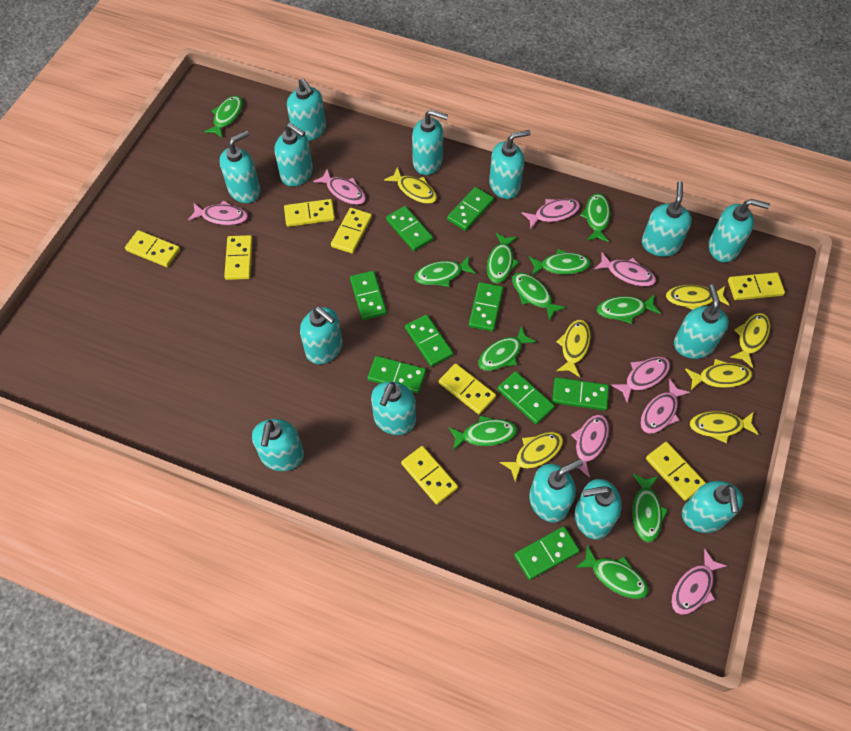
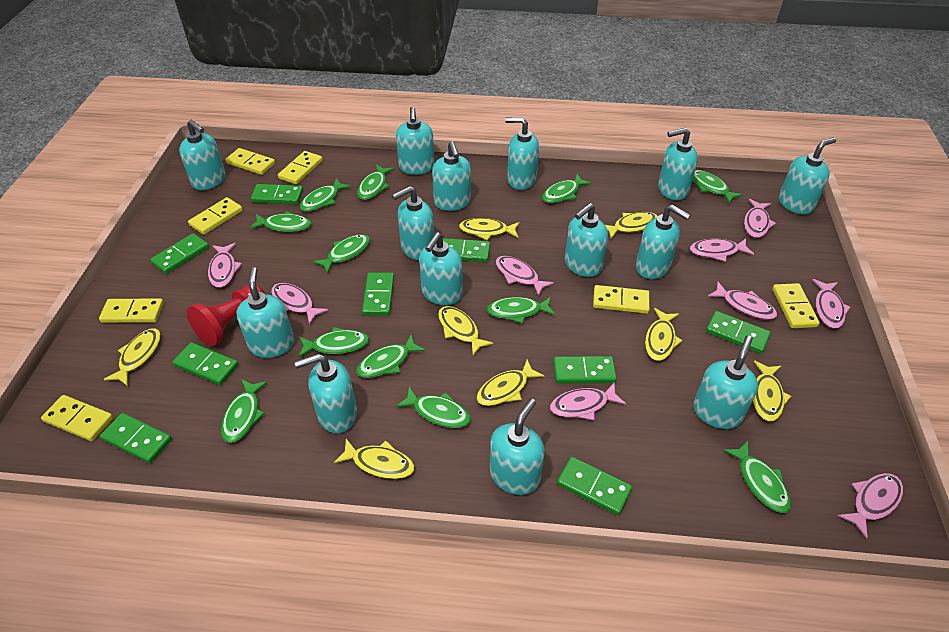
green fish: [204,96,243,138] [414,256,476,287] [449,415,517,450] [478,326,537,371] [487,233,519,283] [512,273,566,321] [529,249,591,275] [575,545,649,599] [580,193,610,242] [597,294,661,324] [632,474,668,542] = 11 -> [221,379,268,443] [249,211,311,232] [298,327,369,357] [300,178,351,211] [313,234,370,274] [356,334,426,378] [357,165,394,200] [396,386,471,428] [487,297,555,324] [542,174,592,203] [693,170,743,204] [723,441,791,513] = 12
pink fish: [188,200,248,225] [313,169,366,205] [522,198,580,230] [571,415,609,478] [594,253,656,286] [611,357,670,402] [640,379,690,434] [671,549,727,615] = 8 -> [208,243,242,288] [271,283,328,325] [496,256,554,296] [550,383,626,420] [690,239,754,262] [708,282,777,320] [744,199,776,238] [813,279,850,329] [838,473,903,538] = 9
red pawn: none = 0 -> [187,285,265,346] = 1
yellow domino: [125,230,180,267] [224,235,253,280] [284,199,335,227] [331,208,372,254] [401,446,458,505] [439,363,496,415] [646,442,706,501] [728,272,785,300] = 8 -> [41,395,113,441] [99,299,164,323] [188,197,243,235] [225,148,275,175] [278,151,323,184] [593,285,650,314] [772,283,820,328] = 7
yellow fish: [384,167,437,204] [500,432,563,482] [556,320,591,377] [666,285,729,310] [685,359,752,390] [690,411,759,443] [730,313,770,368] = 7 -> [103,328,161,386] [334,439,415,479] [438,306,493,355] [459,218,520,241] [476,359,544,406] [605,212,658,239] [645,308,683,361] [753,360,791,421] = 8

